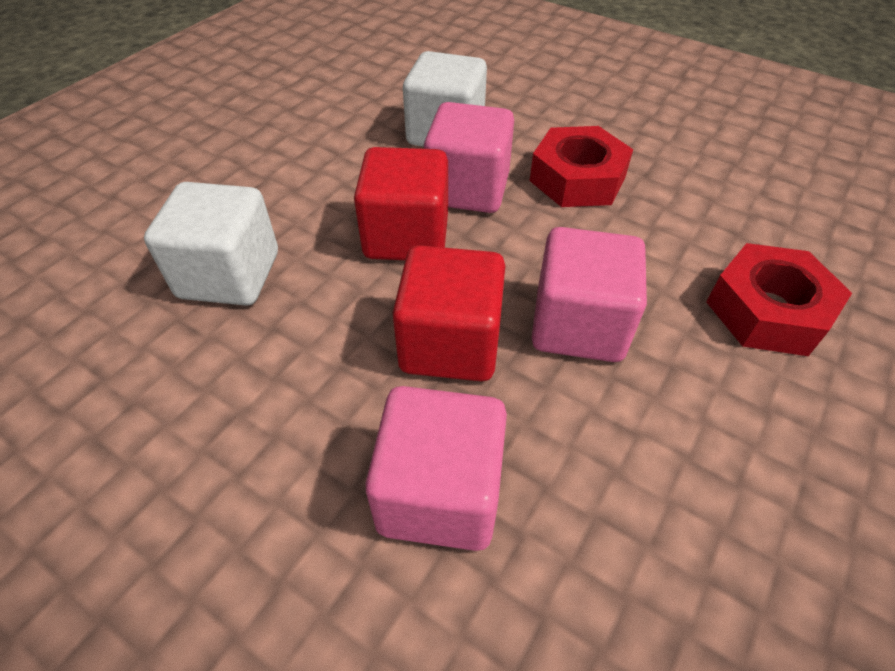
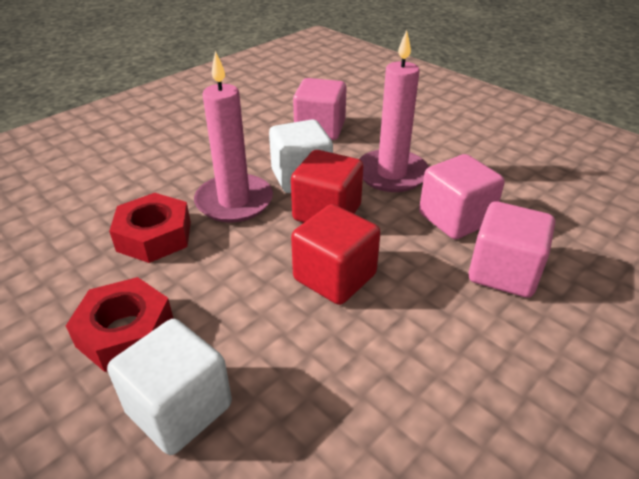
pink candle: none = 0 -> [194,51,273,223] [359,30,429,192] = 2

